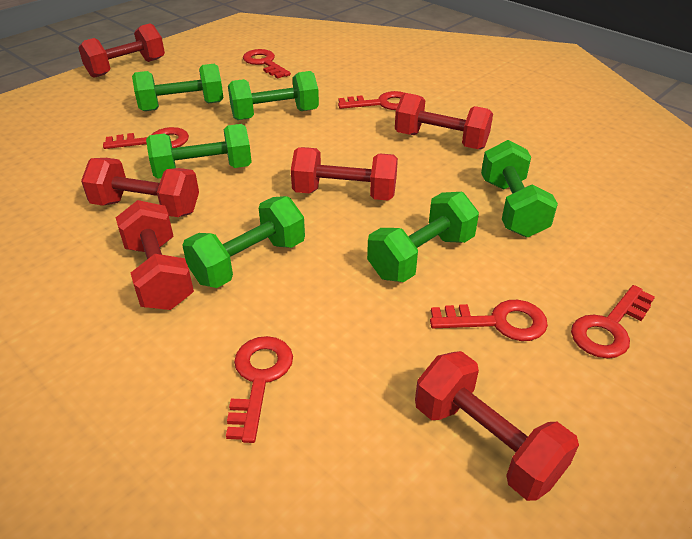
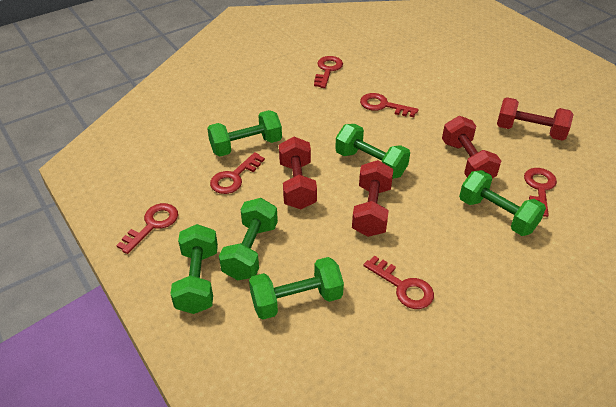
red dumbbell: [78,23,165,78] [81,158,199,217] [116,200,194,310] [291,147,398,201] [395,93,493,149] [415,351,579,501] = 6 -> [279,137,317,209] [352,160,393,237] [442,116,501,178] [497,97,574,141] = 4

